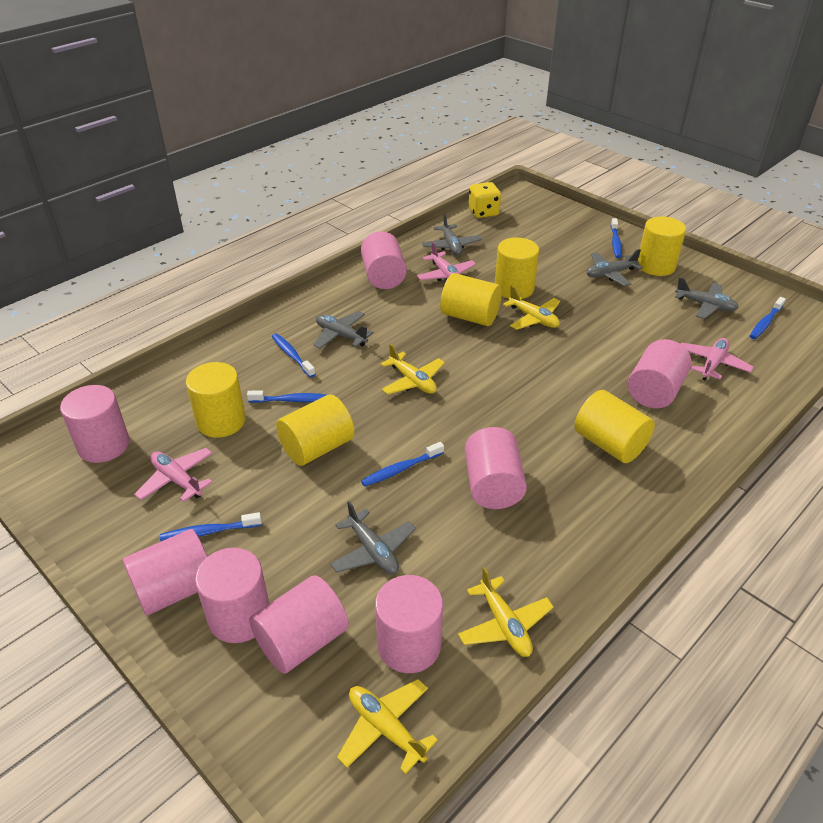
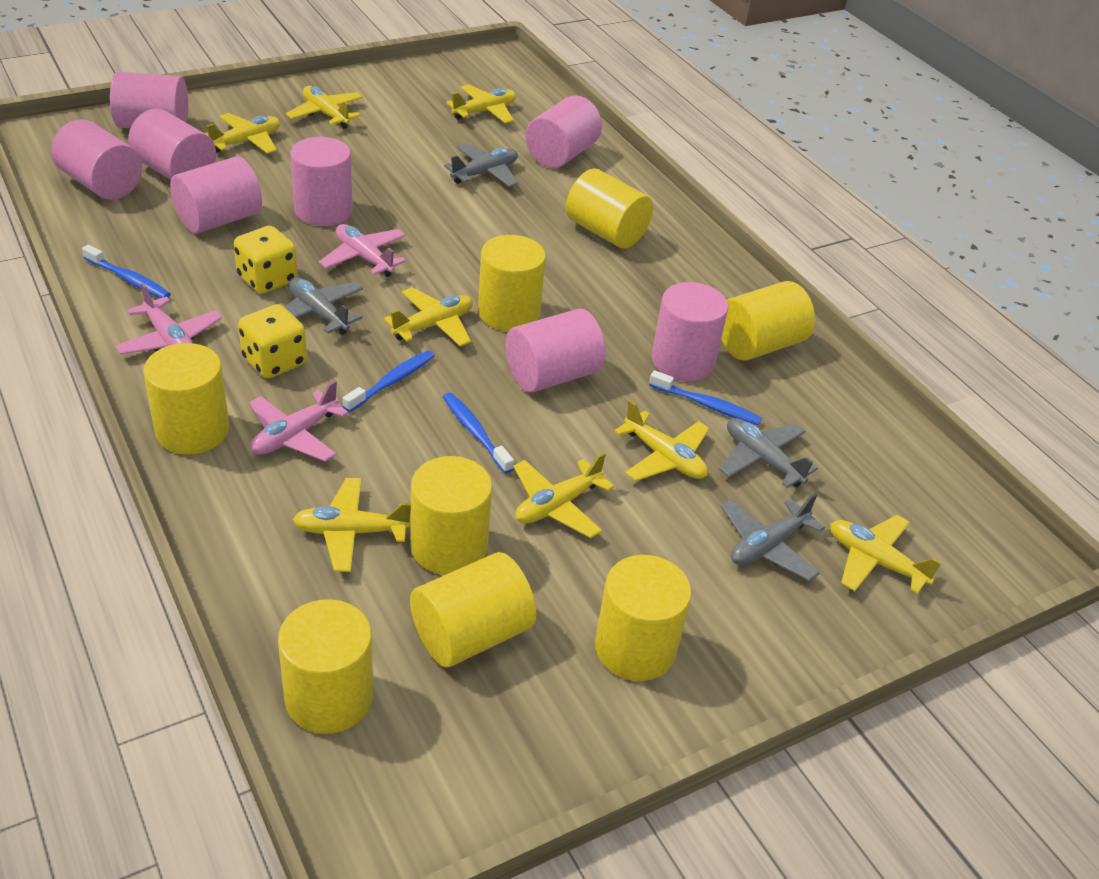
blue toothbrush: [160,512,262,541] [247,391,328,403] [272,334,316,377] [361,442,444,487] [611,218,622,258] [750,297,786,339] = 6 -> [82,244,171,298] [343,350,435,412] [443,393,514,474] [649,370,762,425] = 4
grey plane: [313,311,374,349] [330,501,416,574] [422,214,482,255] [587,249,643,286] [675,277,739,319] = 5 -> [285,277,363,335] [444,143,518,187] [719,418,818,488] [721,492,825,581] = 4
yellow cylinder: [186,362,246,438] [276,394,354,466] [440,273,502,326] [495,238,539,299] [575,390,655,463] [638,216,686,276] = 6 -> [144,343,229,454] [278,599,373,734] [410,456,492,575] [410,552,536,667] [478,235,546,331] [566,169,653,249] [595,555,692,681] [721,281,815,361] = 8
yellow dice: [468,182,501,218] = 1 -> [234,226,297,294] [238,304,307,378] = 2
yellow plane: [337,679,438,774] [381,344,445,395] [458,567,554,657] [503,285,560,330] = 4 -> [205,113,280,154] [286,86,363,129] [293,478,411,572] [384,287,473,347] [446,84,516,123] [513,452,614,538] [614,400,709,481] [830,515,942,594] = 8

